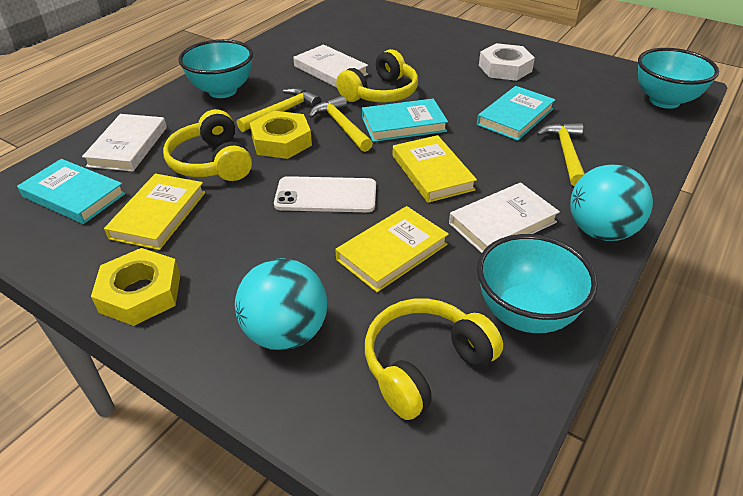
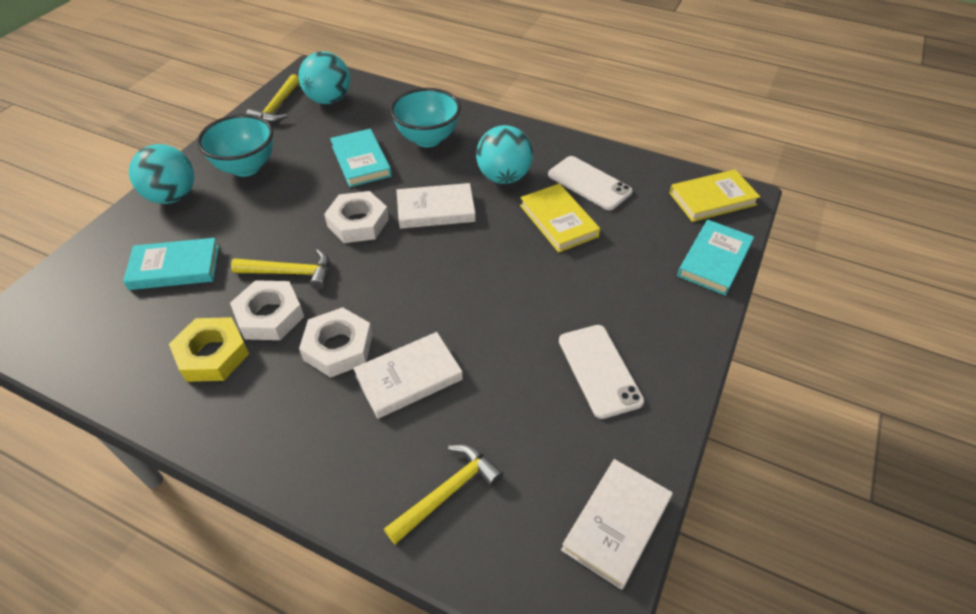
turquoise ball: [235,258,327,350] [570,164,653,241] = 2 -> [129,144,194,204] [299,51,350,104] [476,125,533,184] = 3
turquoise bowl: [178,39,253,98] [477,234,598,333] [638,48,719,109] = 3 -> [197,114,273,177] [390,88,461,147] = 2
white nut: [479,43,535,81] = 1 -> [230,280,304,340] [299,307,373,378] [324,191,389,243] = 3
white phone: [274,176,376,212] = 1 -> [548,156,633,210] [559,325,644,419] = 2
yellow book: [104,174,205,250] [335,206,449,292] [393,135,477,203] = 3 -> [520,184,600,253] [670,169,760,222] = 2
yellow headphones: [163,109,252,181] [336,49,418,103] [365,298,503,420] = 3 -> none = 0
yellow nut: [91,248,180,326] [250,111,312,159] = 2 -> [169,317,249,382] = 1

